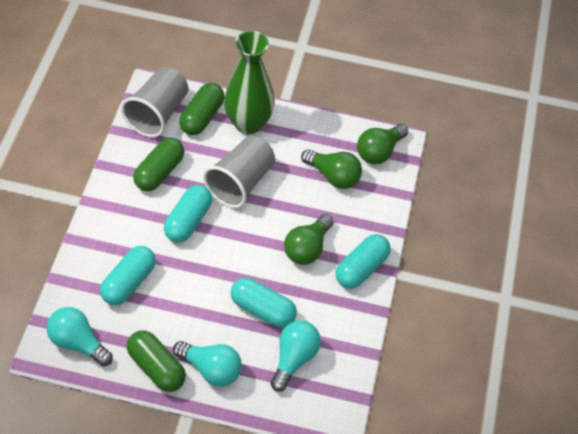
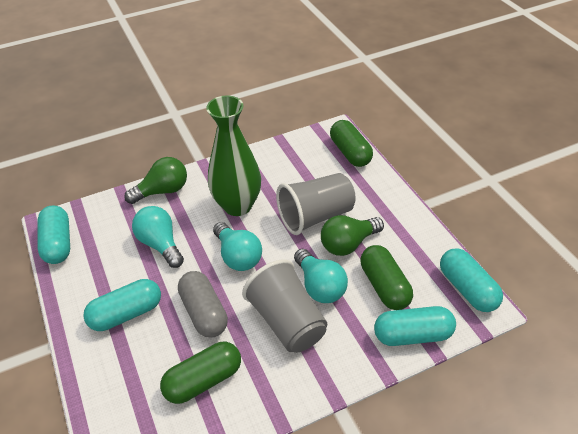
green light bulb: [284,214,333,265] [301,149,362,189] [357,124,408,164] = 3 -> [124,157,187,204] [321,215,384,256] = 2
grey capsule: none = 0 -> [178,271,228,338] = 1

